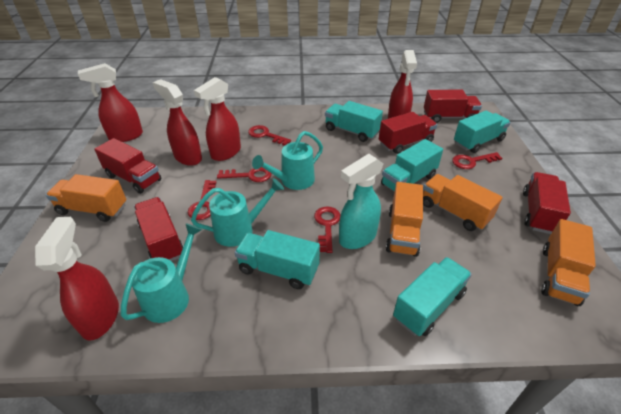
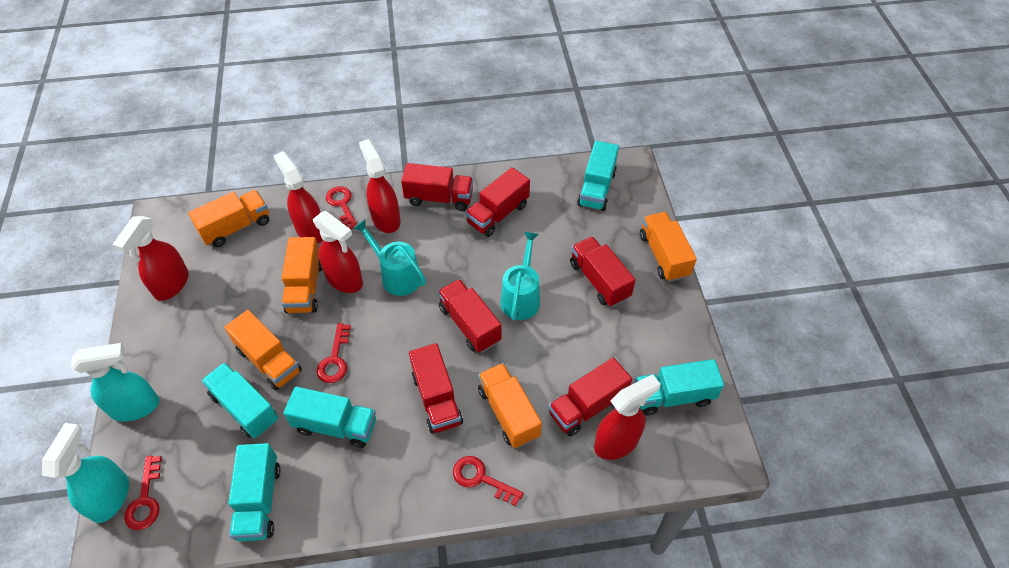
orange truck: [46,174,126,222] [386,182,423,257] [423,174,502,231] [541,219,596,306] = 4 -> [188,190,269,247] [224,310,302,391] [282,237,322,313] [478,363,542,448] [640,212,697,282] = 5
red key: [188,180,216,220] [217,167,272,182] [248,125,291,146] [314,207,341,253] [452,152,502,169] = 5 -> [124,456,162,530] [316,323,351,383] [326,186,357,229] [453,456,524,506] = 4
red truck: [94,138,161,194] [134,197,183,261] [379,112,437,154] [424,89,482,123] [523,172,571,234] = 5 -> [401,163,473,211] [409,343,463,434] [438,279,502,353] [465,167,530,237] [548,357,632,437] [570,236,636,307] = 6
turquoise spray bottle: [339,154,383,249] = 1 -> [42,423,129,523] [71,343,159,421] = 2
turquoise watering can: [121,223,202,323] [191,178,284,247] [252,131,323,190] = 3 -> [353,219,426,296] [500,232,540,320] = 2

